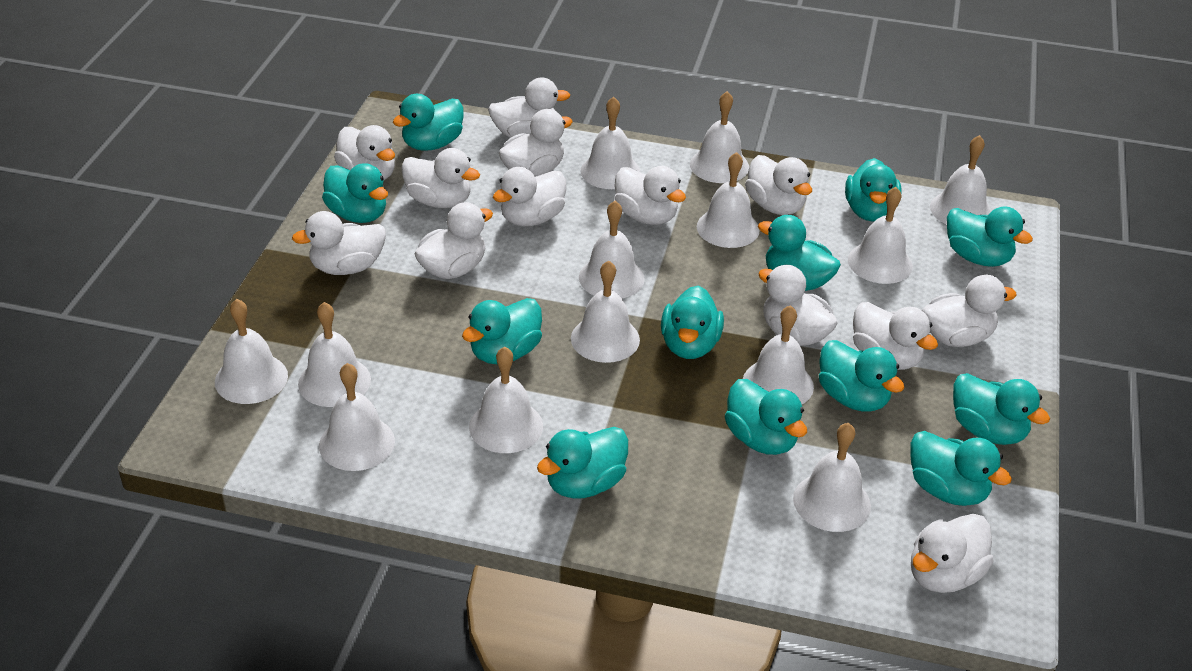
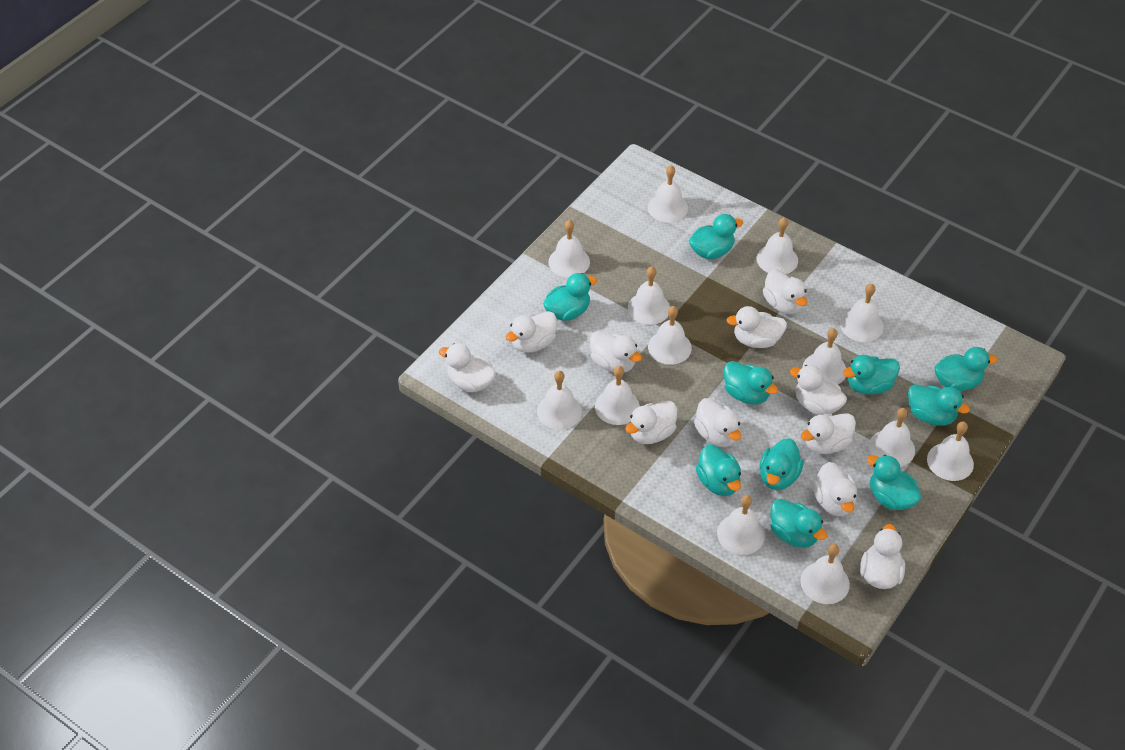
turquoise duck: [322,163,388,223] [393,94,464,151] [462,298,542,364] [537,427,628,499] [661,286,724,359] [725,379,807,455] [758,215,841,291] [819,340,904,412] [845,158,902,222] [911,431,1012,506] [947,207,1033,267] [953,373,1050,445] = 12 -> [543,273,597,321] [689,214,743,259] [696,444,741,496] [724,361,778,405] [759,439,804,490] [770,499,827,548] [843,355,900,394] [867,455,921,510] [908,384,970,426] [934,347,997,392] = 10
white duck: [292,211,386,275] [334,125,395,181] [401,148,480,208] [415,202,493,279] [488,77,570,138] [493,167,566,226] [499,109,573,177] [614,166,686,225] [745,155,812,215] [758,265,838,346] [853,302,938,370] [911,514,994,593] [922,275,1017,347] = 13 -> [439,344,496,392] [505,311,557,353] [590,331,642,372] [625,401,677,444] [694,398,741,447] [726,306,787,348] [763,269,807,314] [790,365,847,415] [801,413,856,454] [813,462,857,516] [860,524,905,589] = 11

